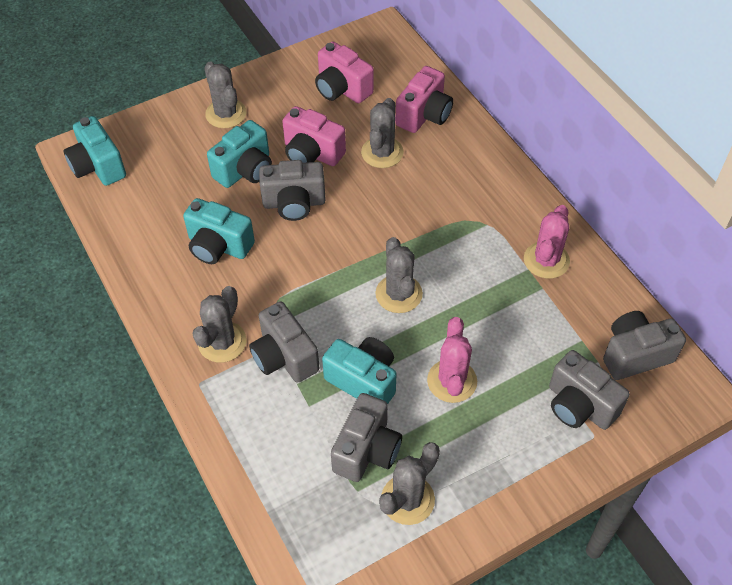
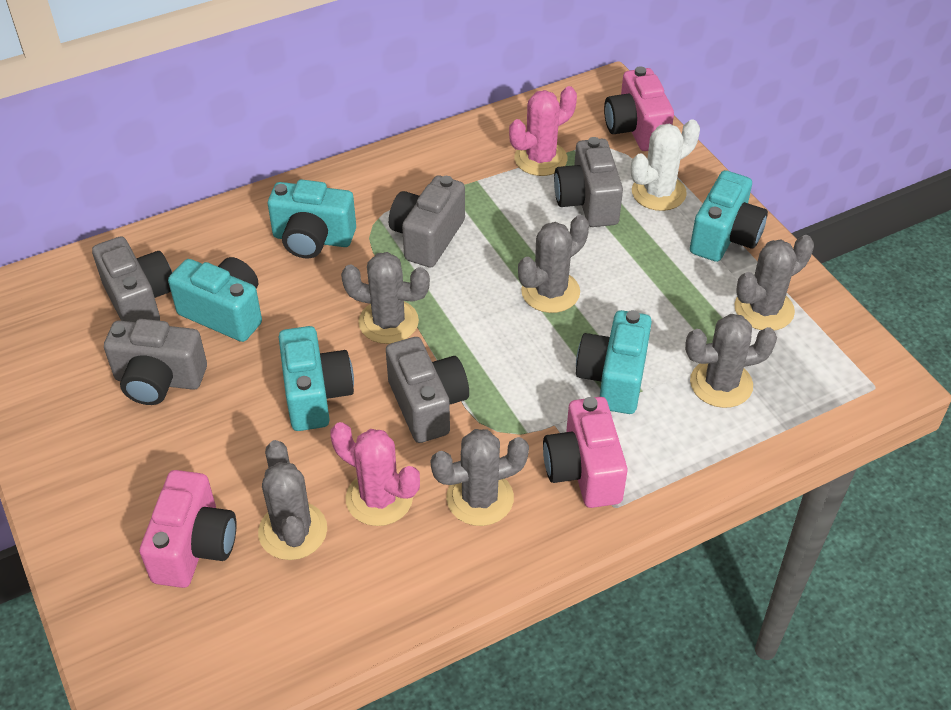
grey cactus: [193,286,247,363] [204,62,246,128] [361,98,404,168] [375,237,423,313] [379,442,440,525] = 5 -> [258,440,327,560] [341,252,430,344] [431,429,529,526] [518,215,589,313] [685,314,777,408] [735,235,814,330] = 6
turquoise camera: [64,116,126,186] [183,198,255,264] [207,120,272,188] [322,337,397,404] = 4 -> [168,257,262,342] [268,179,356,259] [279,326,354,431] [576,310,652,414] [690,170,768,262] = 5
white cactus: none = 0 -> [631,119,700,211] = 1

